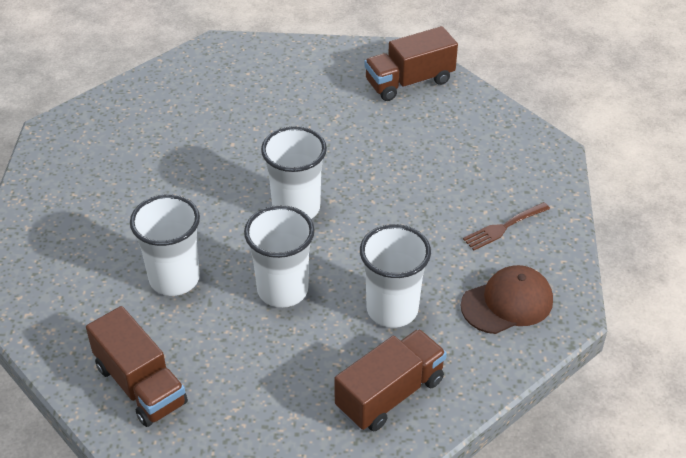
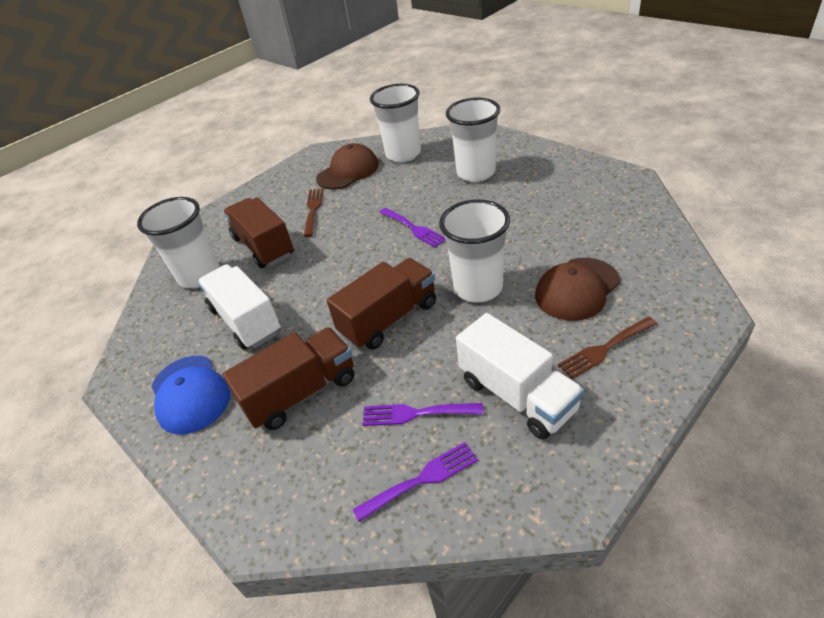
blue cap: none = 0 -> [151,356,230,434] = 1
brown cap: [461,265,553,334] = 1 -> [316,143,379,190] [535,258,620,321] = 2
brown fork: [463,202,550,250] = 1 -> [304,189,324,237] [558,316,657,379] = 2
purple fork: none = 0 -> [353,442,478,522] [362,403,483,426] [379,208,446,248] = 3
white truck: none = 0 -> [198,264,281,350] [456,313,584,440] = 2

